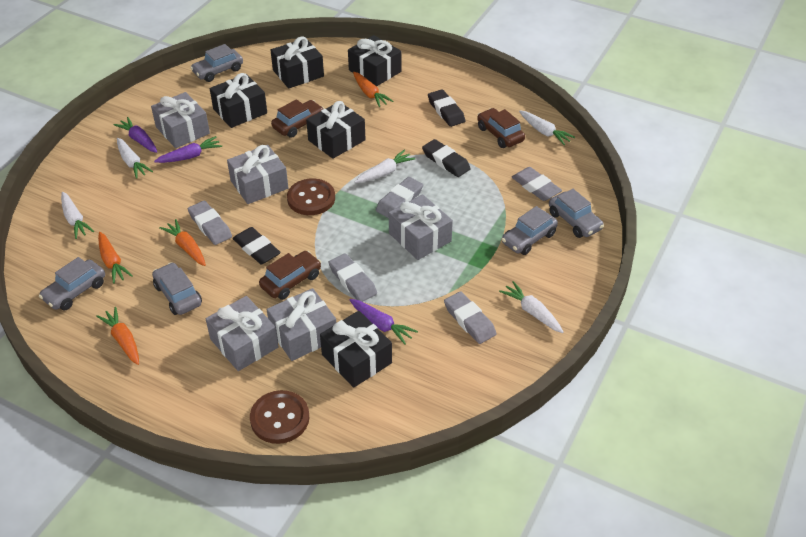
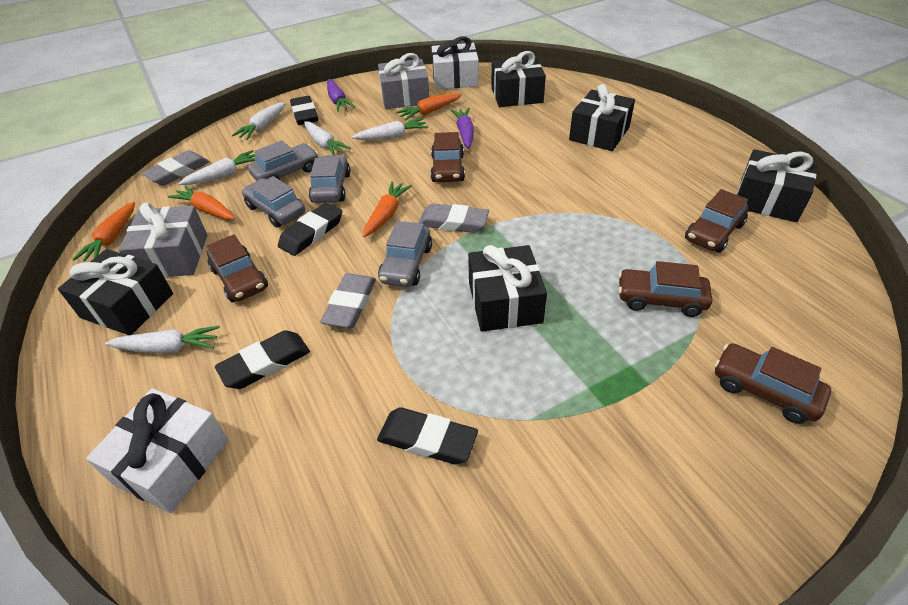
black eraser: [233,227,281,264] [422,139,471,177] [428,89,465,127] = 3 -> [215,330,310,389] [278,203,342,256] [290,96,318,125] [377,407,478,464] = 4
brown button: [250,390,309,444] [287,178,335,215] = 2 -> none = 0
brown car: [259,251,321,300] [271,99,324,138] [477,108,525,148] = 3 -> [206,234,268,302] [430,132,465,182] [618,261,712,317] [685,189,749,253] [714,343,831,424] = 5
grey car: [39,257,105,311] [152,262,202,315] [190,44,243,82] [502,206,558,255] [549,189,604,238] = 5 -> [242,176,305,228] [248,140,318,181] [309,155,351,203] [378,221,432,287] = 4
grey eraser: [188,201,232,245] [329,253,377,302] [376,177,423,218] [444,291,496,344] [512,167,562,201] = 5 -> [142,150,210,185] [320,273,376,328] [419,203,489,233] = 3
grey gift: [151,92,210,148] [206,296,279,371] [227,145,288,204] [267,288,336,361] [389,194,453,260] = 5 -> [118,203,207,278] [378,53,429,109] = 2
purple carrot: [113,117,157,153] [154,136,222,163] [350,299,418,345] = 3 -> [327,79,355,112] [451,108,474,149] = 2
white gift: none = 0 -> [86,388,229,513] [432,36,479,89] = 2

